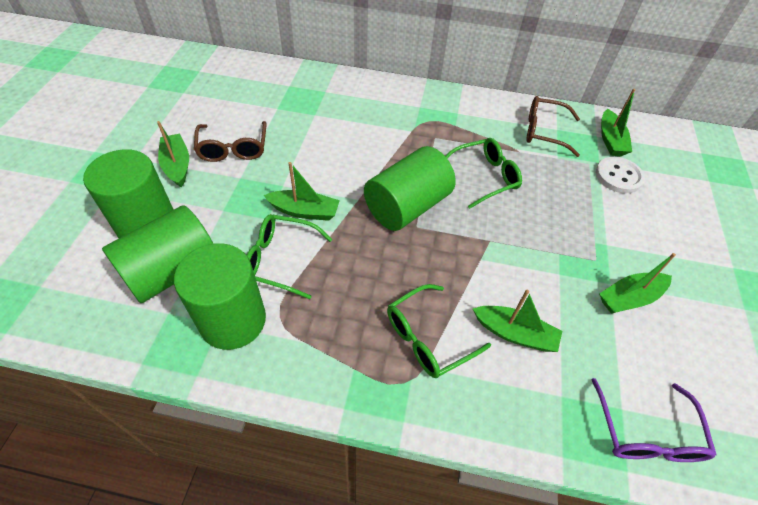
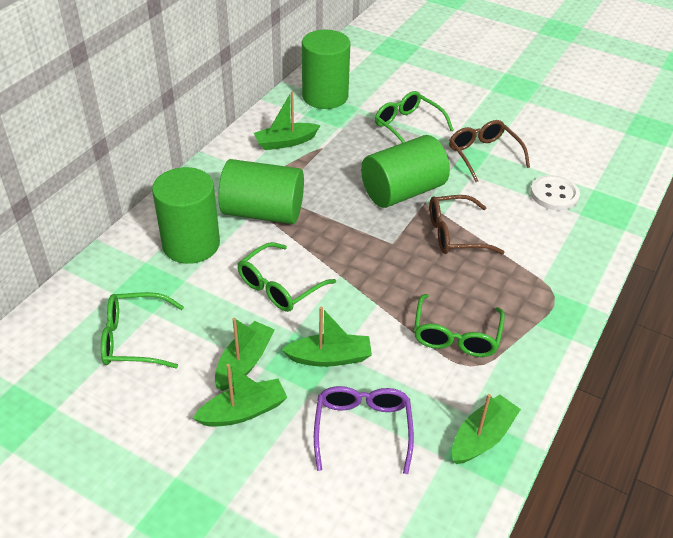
green glasses: [247,214,332,299] [387,284,491,378] [445,138,522,209] = 3 -> [101,292,184,368] [237,242,336,312] [375,91,454,143] [414,294,505,357] = 4

